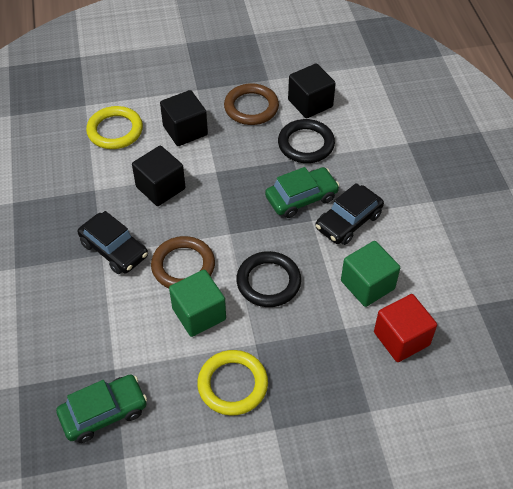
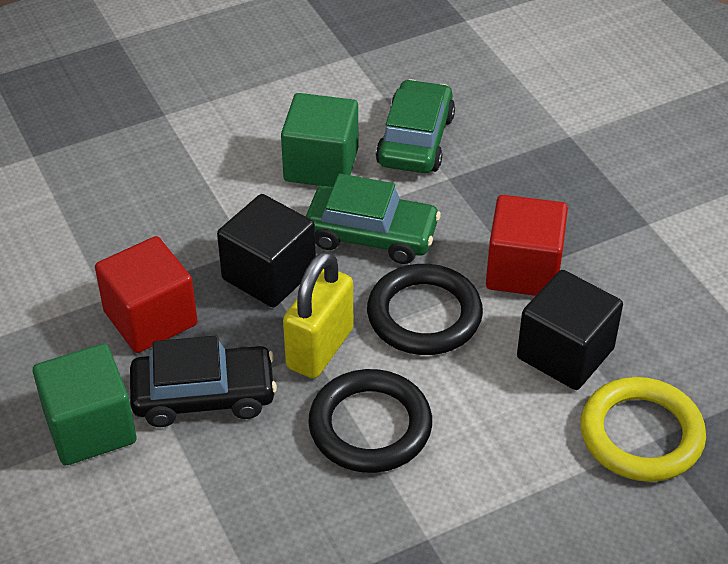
black car: [78,211,148,274] [315,183,384,245] = 2 -> [130,336,277,427] = 1
black cube: [132,146,185,206] [160,90,208,146] [288,63,336,119] = 3 -> [217,194,316,307] [517,270,623,390] = 2
brown ring: [151,236,215,288] [224,83,279,125] = 2 -> none = 0
red cube: [374,294,437,362] = 1 -> [95,236,198,353] [486,195,568,296] = 2
yellow padlock: none = 0 -> [283,251,353,378] = 1
yellow ring: [86,106,143,149] [197,350,268,416] = 2 -> [581,377,706,482] = 1

